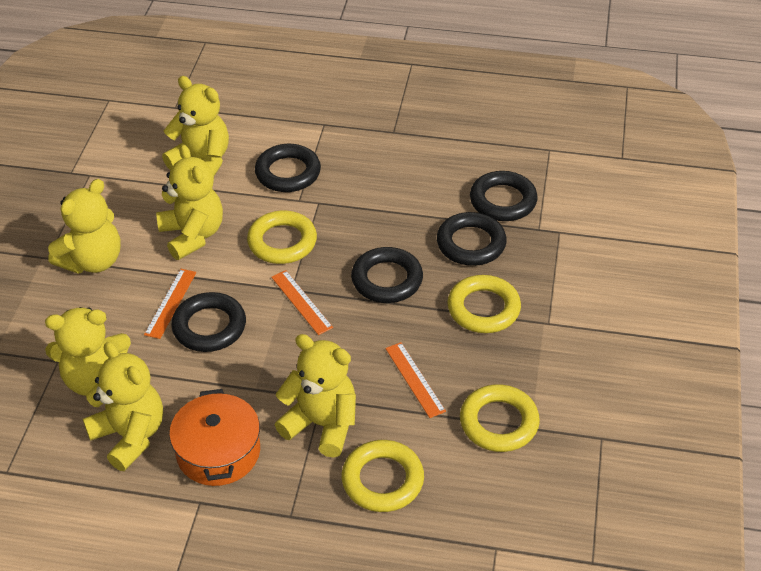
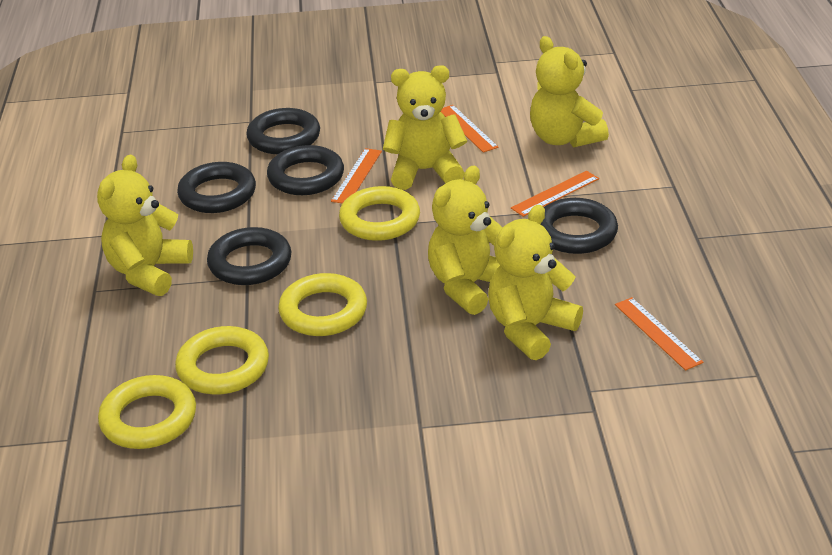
orange pot: [169,389,260,486] = 1 -> none = 0
orange ruler: [144,269,196,339] [271,270,333,335] [385,342,446,418] = 3 -> [331,148,382,203] [440,105,499,152] [511,171,599,217] [615,297,703,371] = 4
yellow teddy bear: [45,307,131,396] [48,179,121,274] [83,342,163,471] [156,144,223,260] [162,76,229,176] [275,334,356,458] = 6 -> [97,155,193,296] [383,65,467,190] [428,165,503,315] [488,205,583,360] [530,36,609,148] = 5

